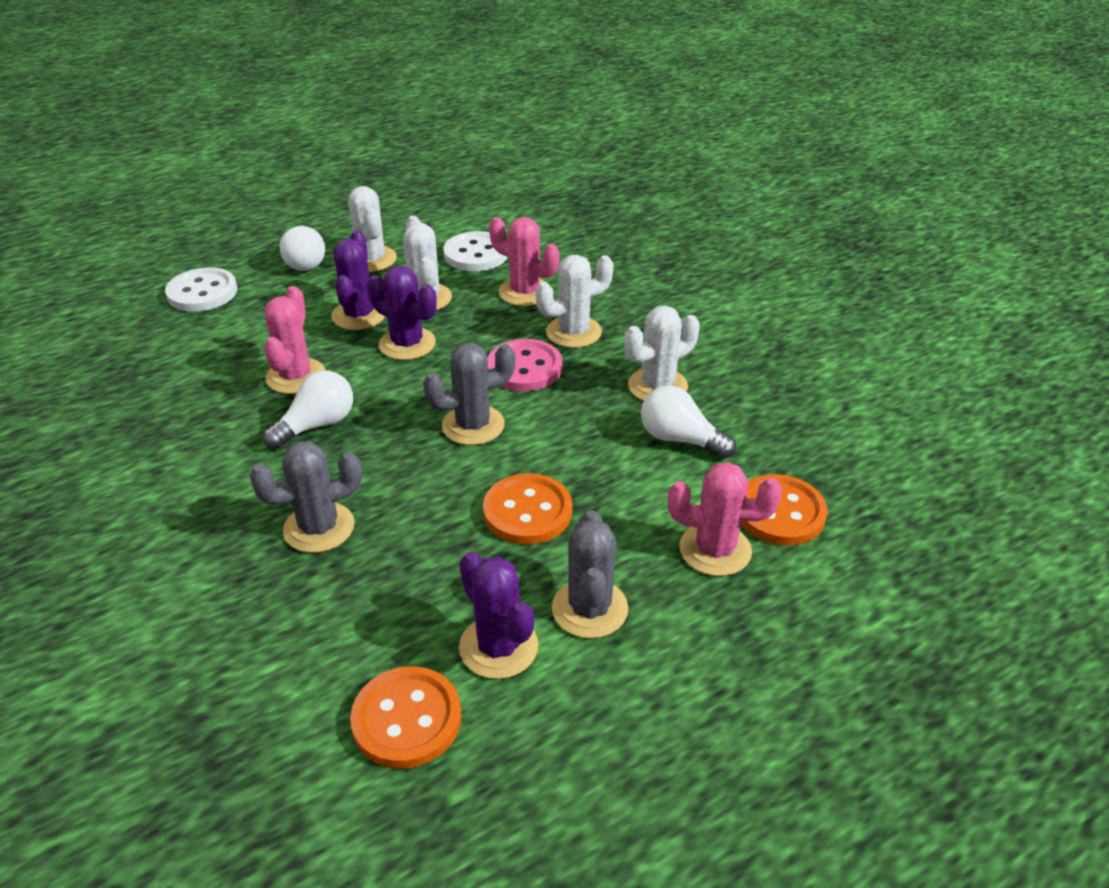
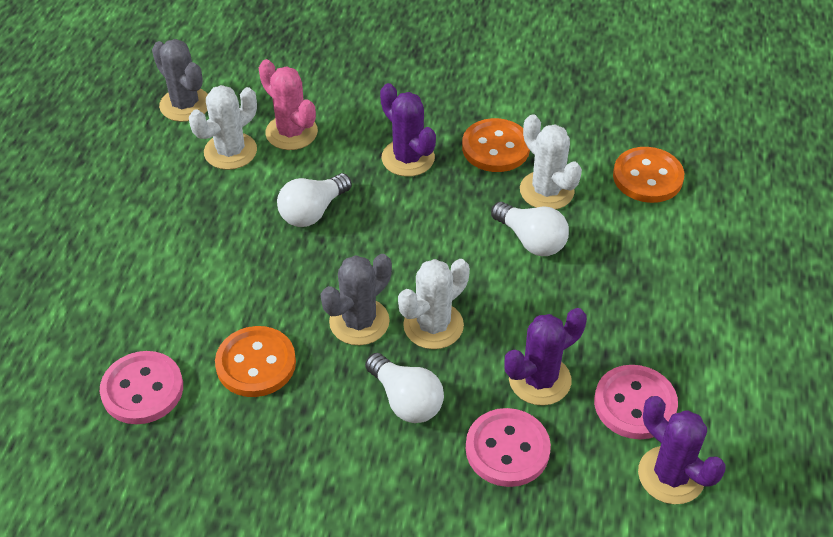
grey cactus: [250,441,362,553] [423,343,515,445] [552,510,628,639] = 3 -> [152,39,208,122] [321,254,392,345] = 2
pink button: [487,339,562,392] = 1 -> [100,351,183,424] [466,408,551,487] [594,365,678,439] = 3
pink cactus: [264,286,326,394] [489,217,560,306] [668,462,782,576] = 3 -> [259,59,318,150] = 1
white button: [165,267,237,312] [443,231,507,271] = 2 -> none = 0
white cactus: [348,186,397,272] [403,216,452,310] [535,255,613,348] [624,306,700,401] = 4 -> [189,85,257,170] [398,259,470,349] [520,114,582,209] = 3

